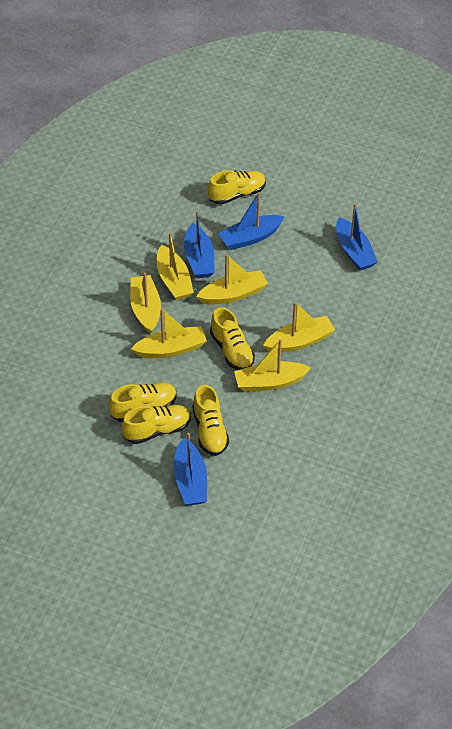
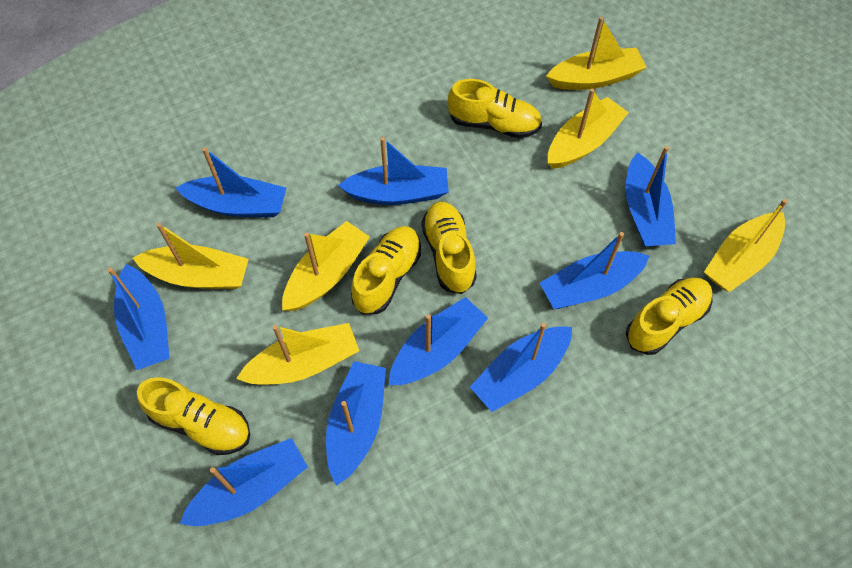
blue boat: [173,433,207,506] [184,211,214,278] [218,192,285,250] [336,204,378,271] = 4 -> [108,264,170,370] [176,148,286,217] [180,438,308,526] [326,361,386,486] [338,137,449,205] [389,297,488,385] [470,323,572,412] [540,232,649,309] [626,146,676,246] = 9

